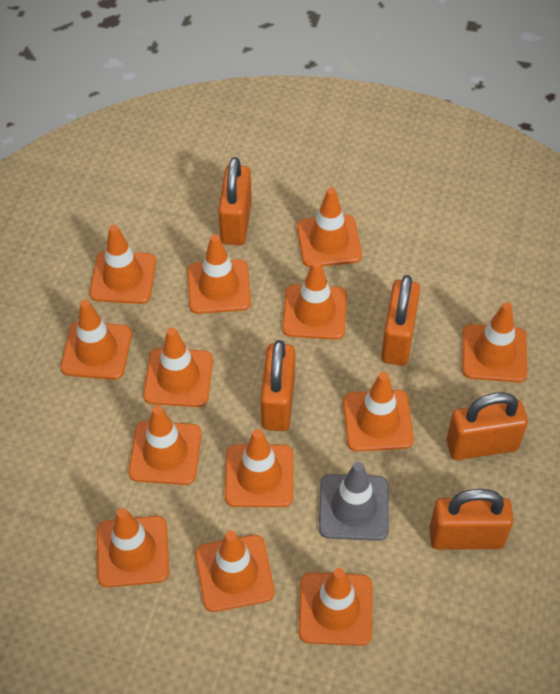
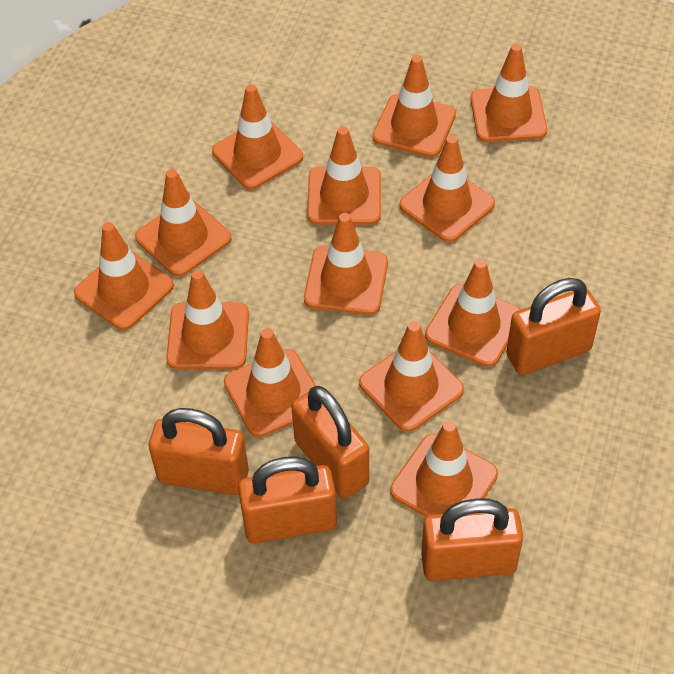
grey traffic cone: [319,462,389,541] = 1 -> none = 0

